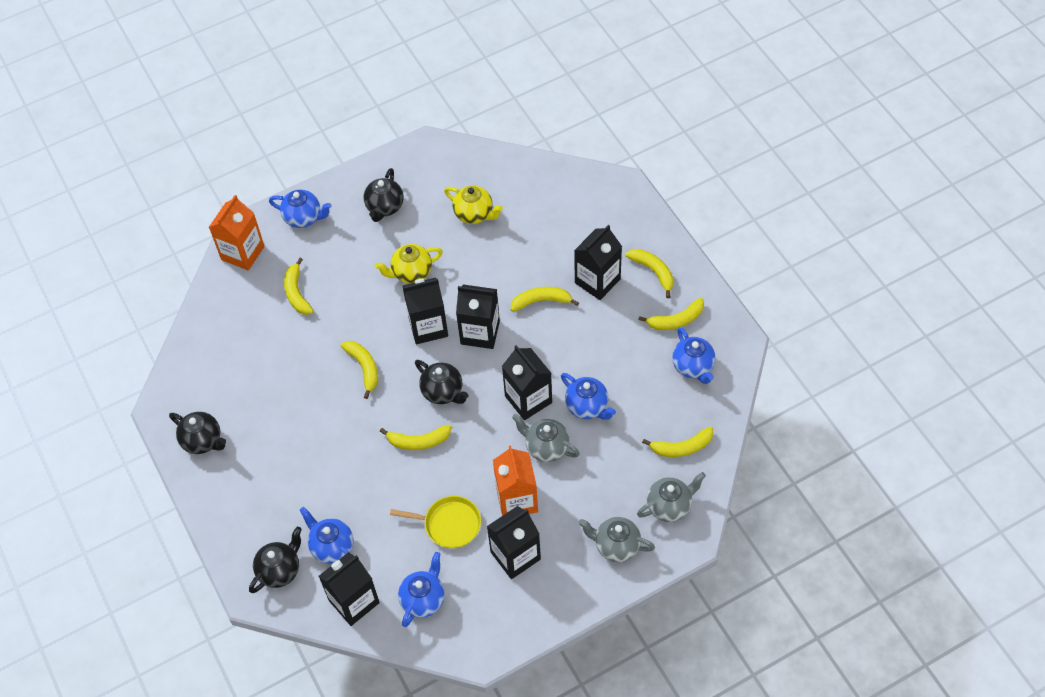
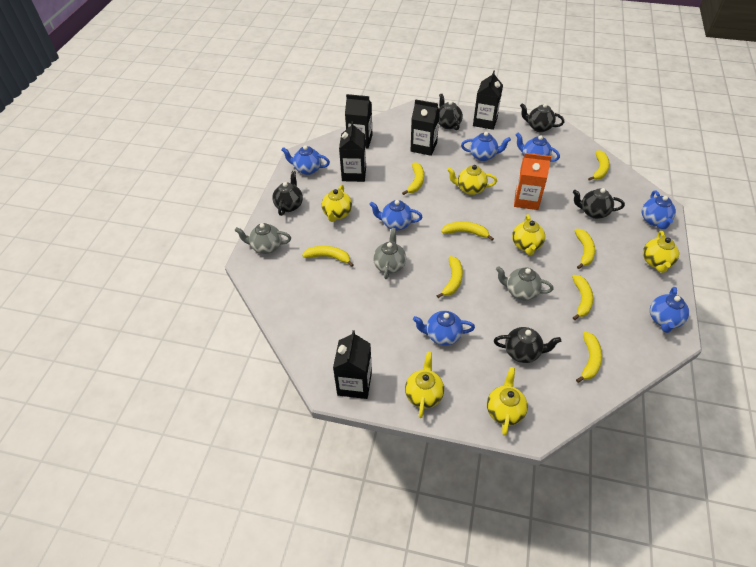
black carton: [319,552,380,626] [403,278,448,344] [456,284,500,349] [487,506,541,579] [502,345,552,420] [574,225,622,300] = 6 -> [333,330,372,399] [339,121,366,182] [345,94,372,148] [411,99,440,156] [473,71,503,130] = 5
black teapot: [169,412,226,454] [249,527,302,593] [364,168,404,222] [415,360,469,404] = 4 -> [272,171,303,216] [439,94,463,130] [494,327,561,363] [520,103,564,132] [573,188,625,219] = 5
blue teapot: [269,190,332,228] [300,507,353,564] [398,552,445,627] [561,373,616,420] [672,327,715,384] = 5 -> [281,145,330,175] [369,200,422,230] [413,311,475,346] [461,132,511,161] [516,133,560,162] [642,190,676,229] [650,287,689,333] = 7
orange carton: [209,195,264,270] [493,446,538,516] = 2 -> [514,153,551,210] = 1
yellow banana: [284,258,314,315] [341,341,378,399] [380,425,452,450] [511,287,579,312] [625,249,673,298] [638,297,704,330] [642,426,713,457] = 7 -> [302,246,354,267] [402,163,424,195] [437,256,463,298] [441,222,494,241] [572,275,593,320] [574,229,595,269] [576,331,602,383] [588,150,610,181] = 8
yellow pan: [390,496,481,548] = 1 -> none = 0
yellow teapot: [375,244,443,284] [444,186,503,224] = 2 -> [322,185,352,222] [405,351,444,418] [447,165,497,195] [487,367,528,436] [512,214,545,255] [643,231,679,273] = 6

